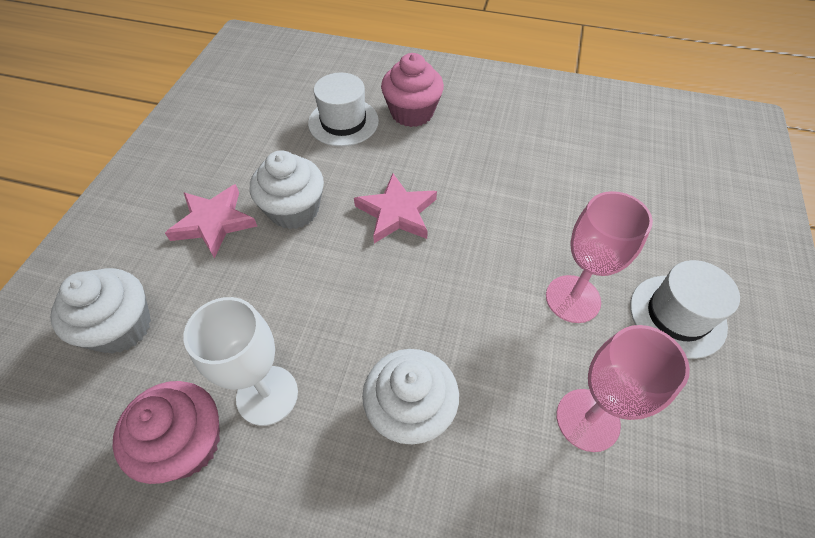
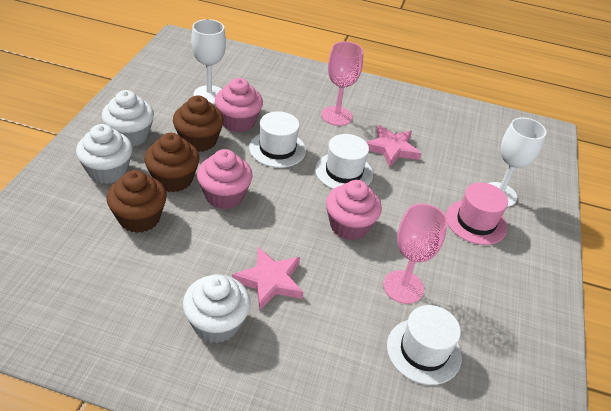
brown cupcake: none = 0 -> [107,170,167,233] [144,133,200,192] [173,96,224,152] = 3
pink cupcake: [113,381,220,484] [381,53,444,127] = 2 -> [197,149,253,209] [215,78,263,132] [326,180,382,240] = 3
pink hat: none = 0 -> [446,182,508,245] = 1
white goblet: [183,297,298,426] = 1 -> [191,19,226,104] [488,118,547,207] = 2
white hat: [308,73,379,147] [630,260,740,359] = 2 -> [249,111,306,168] [315,134,373,189] [387,305,462,385] = 3

